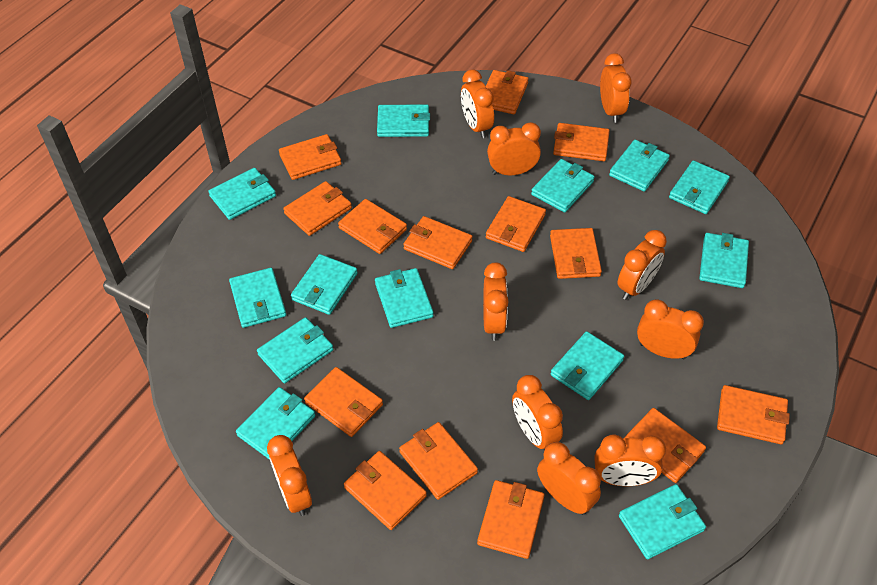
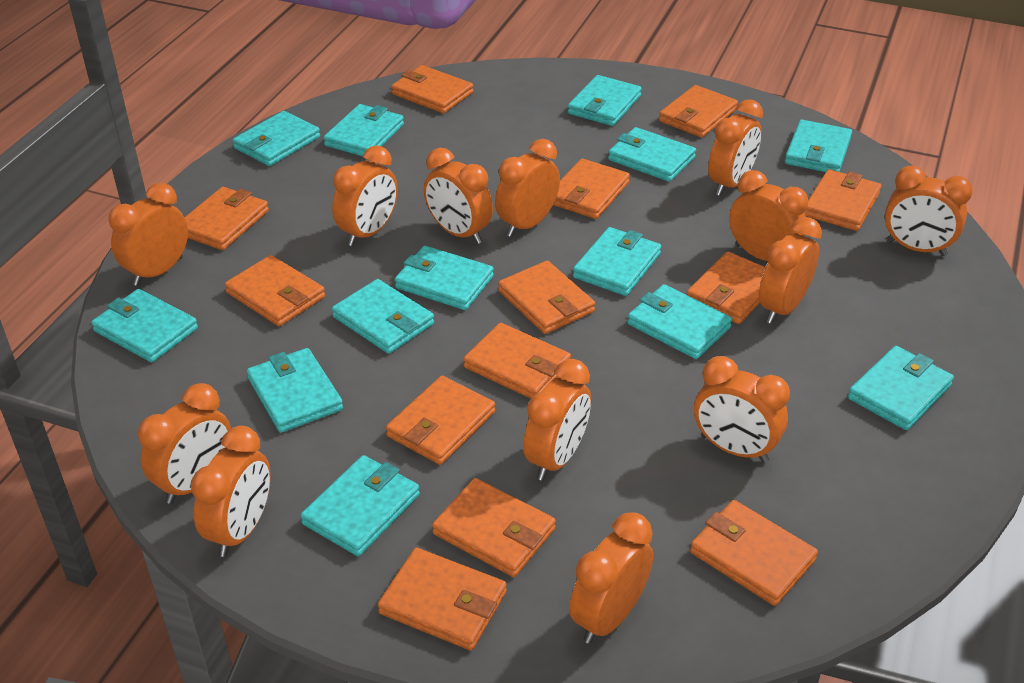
orange clock: [267,435,312,516] [461,69,494,138] [483,262,509,341] [487,122,541,175] [512,375,563,450] [537,442,601,515] [594,434,666,486] [600,53,632,123] [617,230,667,300] [637,299,704,359] = 10 -> [109,183,188,286] [138,383,231,504] [191,426,271,557] [332,145,398,246] [424,148,493,244] [495,139,560,237] [523,359,591,481] [569,512,653,644] [694,356,790,463] [708,99,763,196] [729,170,808,261] [759,217,822,324] [885,166,973,256] = 13
orange wallet: [279,134,342,180] [283,181,352,236] [304,367,383,437] [338,199,407,254] [344,451,427,530] [399,422,478,500] [403,216,472,269] [477,480,545,559] [486,70,529,114] [486,196,546,252] [550,228,602,279] [553,123,610,161] [624,408,706,483] [717,385,790,444] = 14 -> [185,187,269,250] [225,255,325,326] [378,548,507,650] [386,375,495,465] [391,65,473,113] [432,478,556,577] [463,323,571,399] [498,260,595,334] [553,158,630,219] [659,85,738,138] [687,252,765,324] [690,500,818,606] [804,169,881,231] = 13

